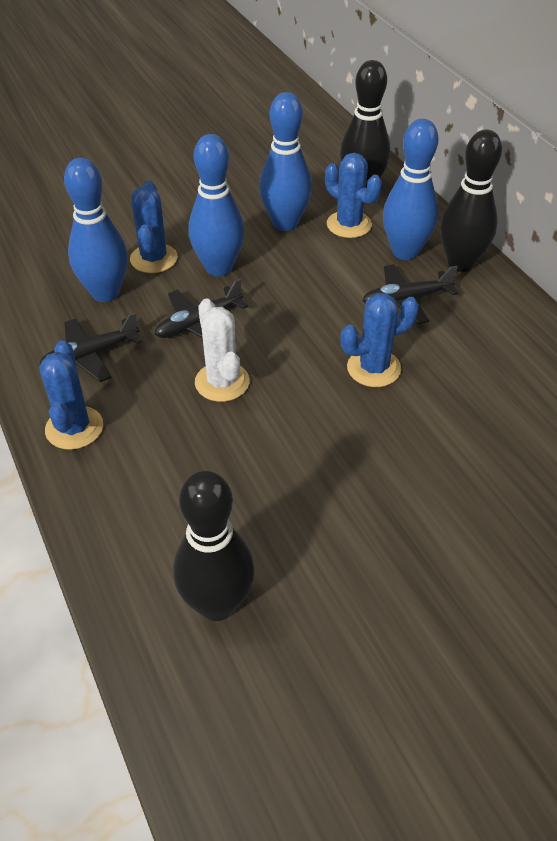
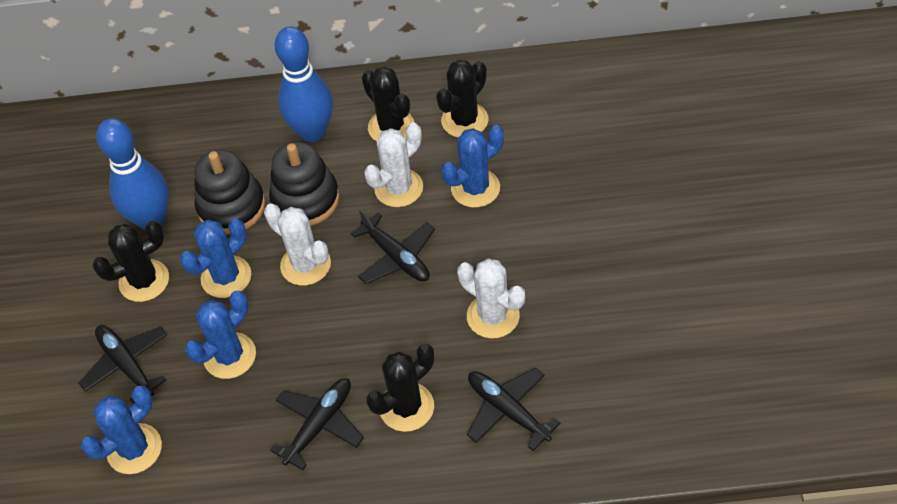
black bowling pin: [173,471,255,621] [340,60,390,188] [440,129,502,272] = 3 -> none = 0
black cactus: none = 0 -> [92,221,169,302] [362,67,415,142] [366,344,434,432] [436,60,488,138] = 4
black plane: [39,312,143,382] [155,279,249,338] [362,264,459,324] = 3 -> [79,325,167,404] [270,378,364,470] [351,209,435,284] [467,368,561,451] = 4
black stacking toy: none = 0 -> [194,150,265,234] [269,142,339,226] = 2
blue bowling pin: [64,158,128,302] [189,134,245,277] [259,92,312,231] [383,119,438,260] = 4 -> [96,118,169,230] [274,26,333,142] = 2
white cactus: [195,299,250,402] = 1 -> [264,203,331,286] [364,122,423,207] [457,259,525,338] = 3

